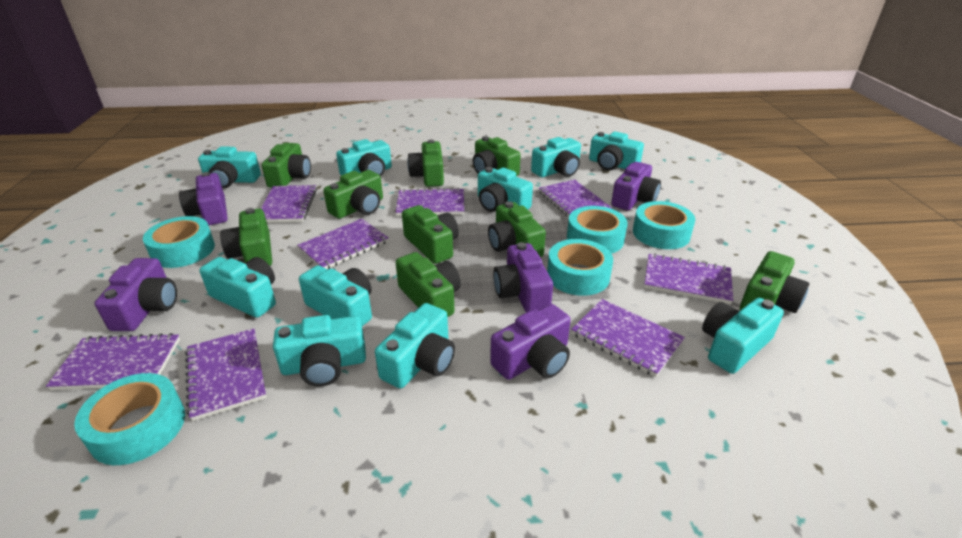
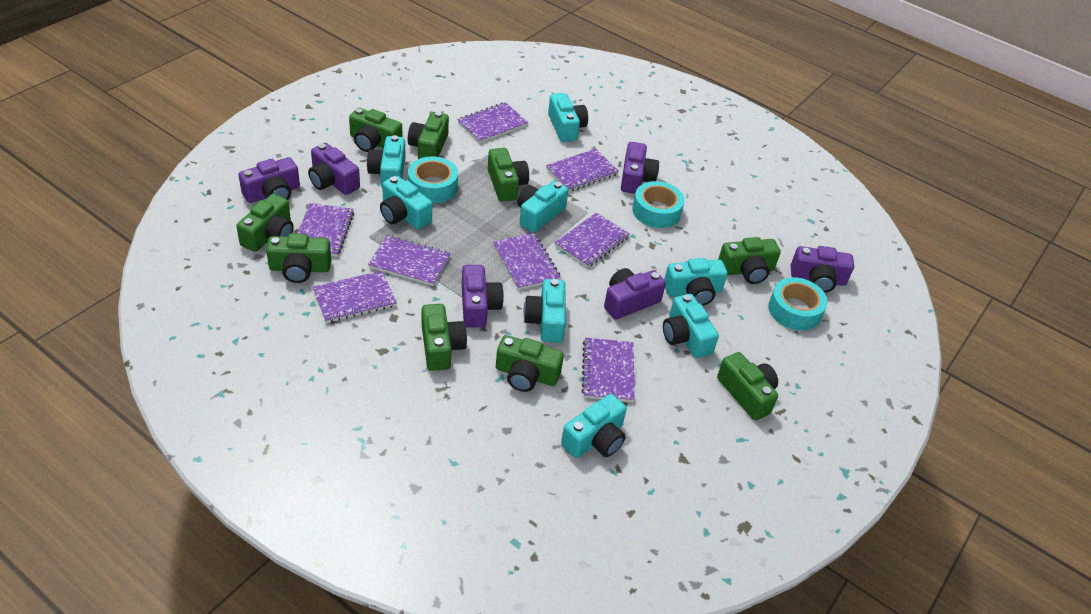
purple camera: [95,258,177,331] [179,172,228,225] [490,304,571,380] [493,242,553,312] [611,162,661,210] = 5 -> [238,157,300,203] [308,143,360,195] [462,265,504,328] [604,268,666,320] [621,142,659,194] [791,246,854,293] = 6
turquoise camera: [198,146,261,188] [199,257,276,318] [273,315,366,387] [299,265,372,326] [336,139,392,177] [375,303,455,389] [478,167,533,212] [531,137,581,177] [589,131,644,171] [702,298,784,374] = 10 -> [367,135,405,187] [380,175,432,229] [517,181,569,233] [523,279,566,343] [548,93,588,142] [561,394,627,458] [663,294,719,358] [664,258,727,306] = 8
turquoise tape: [74,373,185,465] [143,216,215,268] [547,239,613,296] [567,206,628,254] [633,201,695,249] = 5 -> [408,156,458,203] [632,181,685,228] [768,277,827,331] = 3

